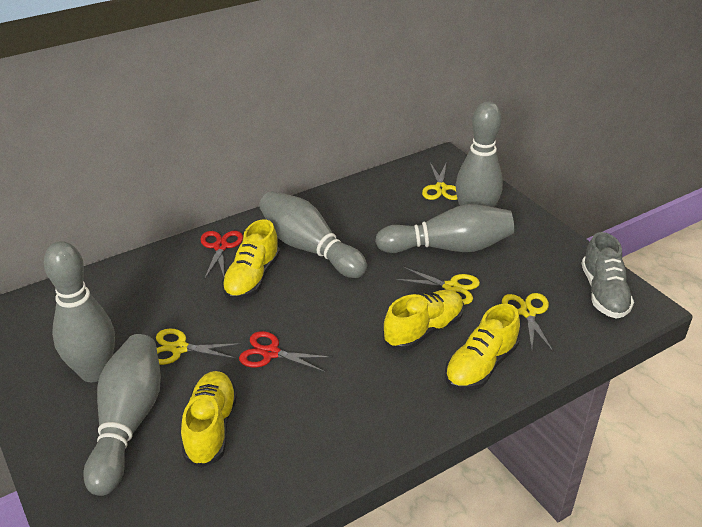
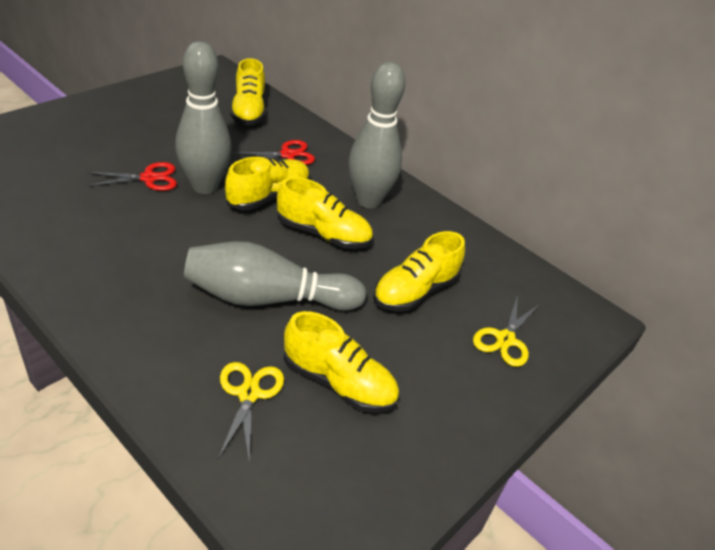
grey bowling pin: [44,241,115,382] [83,334,161,496] [259,191,367,278] [375,204,514,253] [456,101,503,207] = 5 -> [175,41,232,194] [184,241,366,311] [348,62,405,208] = 3
grey shoe: [581,232,634,319] = 1 -> none = 0
yellow scissors: [156,329,241,365] [396,266,480,305] [422,163,457,200] [502,293,554,353] = 4 -> [218,362,284,460] [473,295,540,367] = 2
yellow shoe: [181,371,237,468] [222,219,280,300] [383,290,464,351] [445,304,520,391] = 4 -> [225,157,310,210] [230,58,266,125] [277,177,373,249] [284,311,399,413] [373,231,465,312] = 5

